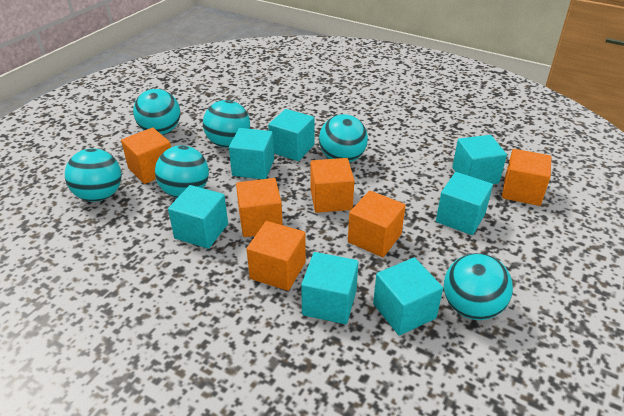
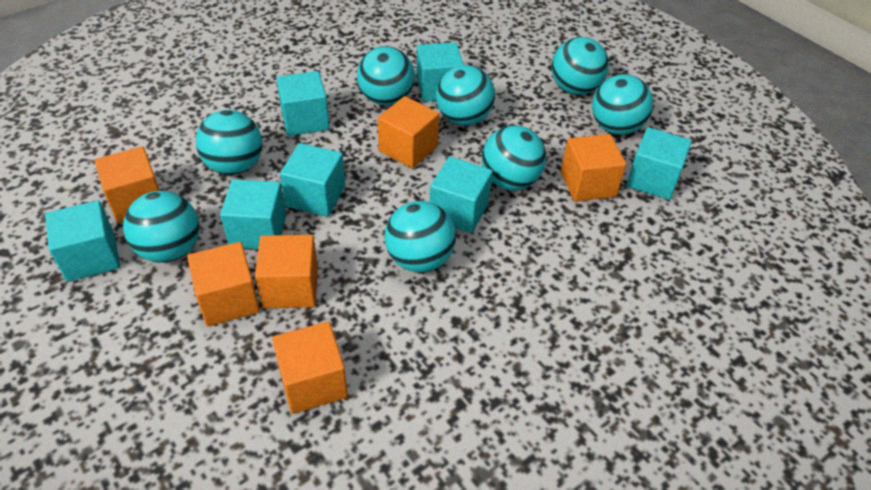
turquoise ball: [65,148,122,202] [133,89,180,135] [155,145,209,198] [203,100,250,148] [319,114,368,163] [444,253,513,320] = 6 -> [123,191,200,263] [196,110,262,175] [357,46,415,106] [384,201,456,272] [436,65,495,126] [482,125,546,190] [552,37,609,95] [592,74,653,135] = 8

